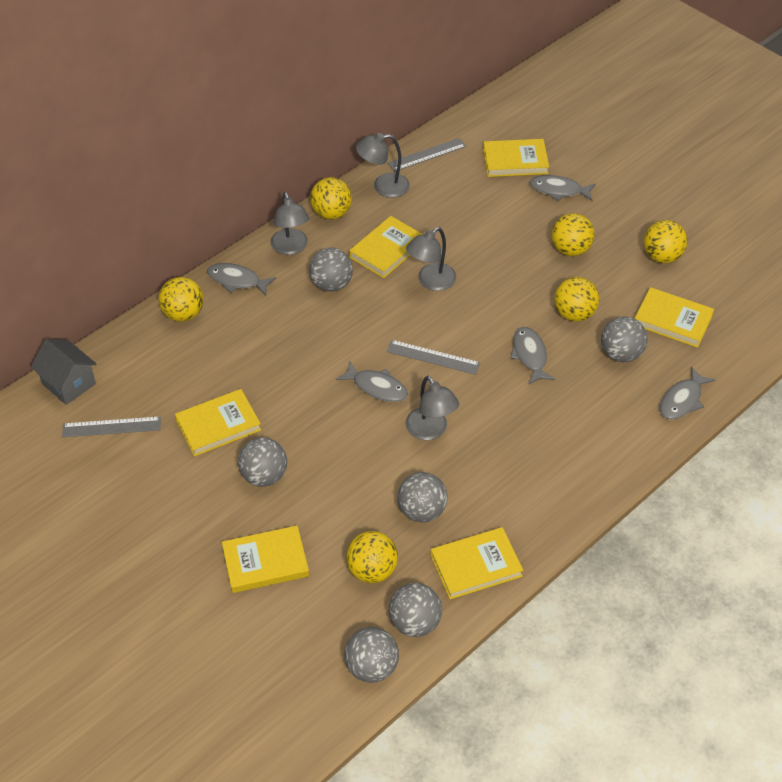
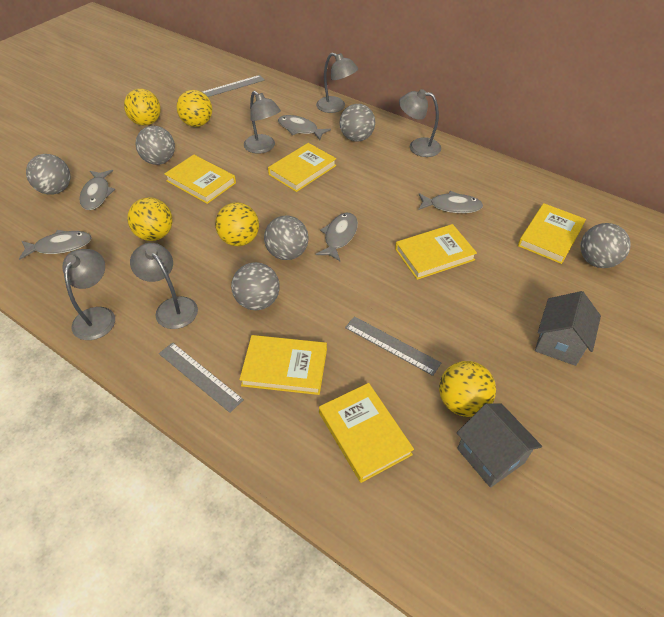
grey house: [31,339,97,405] = 1 -> [457,403,542,488] [535,291,601,366] = 2
grey lamp: [270,192,309,255] [356,133,410,198] [405,376,459,440] [406,227,456,291] = 4 -> [62,249,115,340] [130,243,198,329] [244,91,281,154] [316,53,358,113] [399,89,441,157] = 5
yellow ball: [158,277,204,322] [310,177,352,219] [346,531,398,583] [551,213,595,256] [554,277,599,322] [644,220,687,263] = 6 -> [124,89,161,126] [127,197,173,241] [177,90,212,127] [215,202,259,246] [439,361,496,417] = 5

